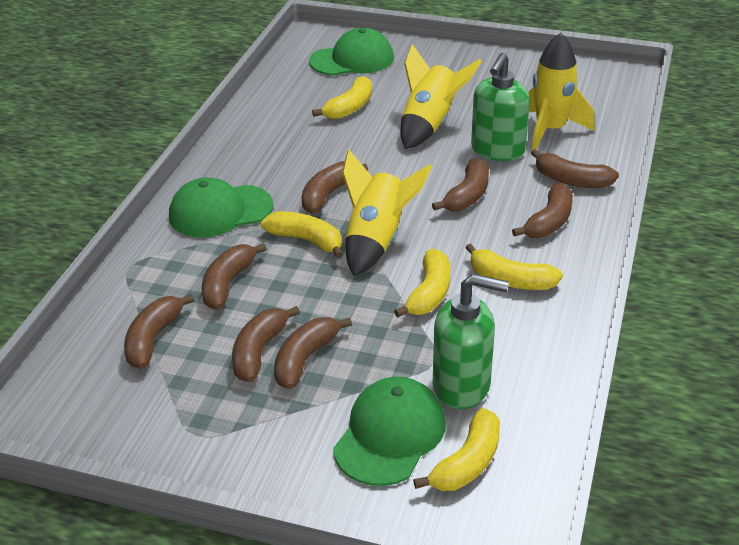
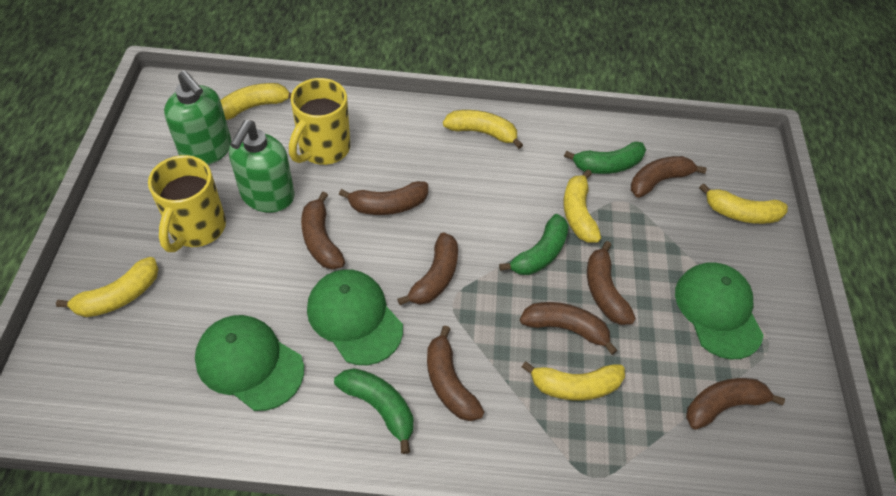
green banana: none = 0 -> [334,368,413,454] [499,214,569,275] [564,142,646,174] = 3
yellow banana: [260,211,343,258] [312,76,372,119] [394,249,450,317] [413,408,500,491] [466,244,563,290] = 5 -> [56,257,158,317] [220,83,292,120] [443,110,523,149] [522,361,625,401] [563,170,601,242] [699,183,788,224] = 6
yellow mug: none = 0 -> [148,155,226,252] [289,78,350,165] = 2
yellow rocket: [342,149,432,276] [400,44,482,149] [528,33,595,151] = 3 -> none = 0

